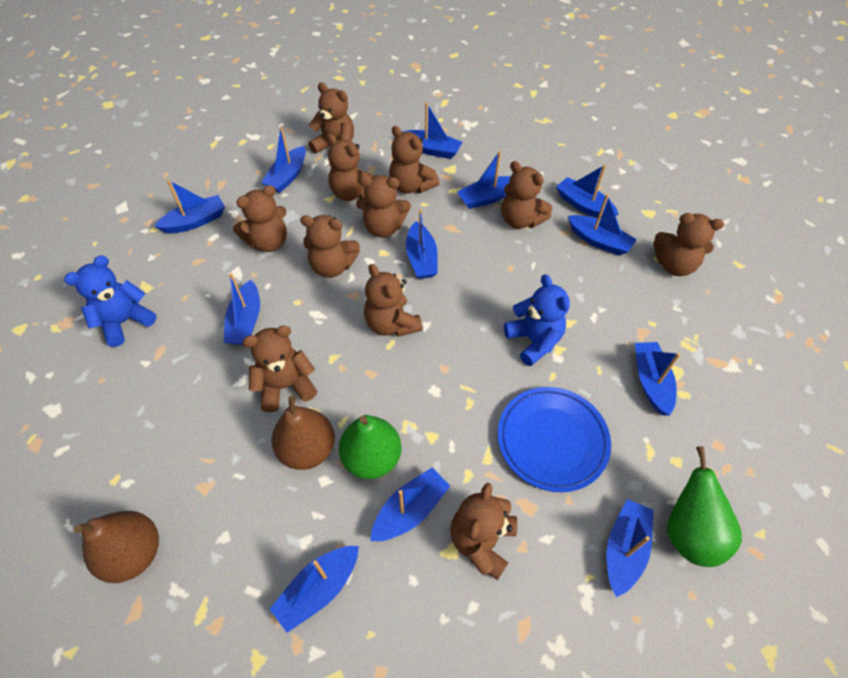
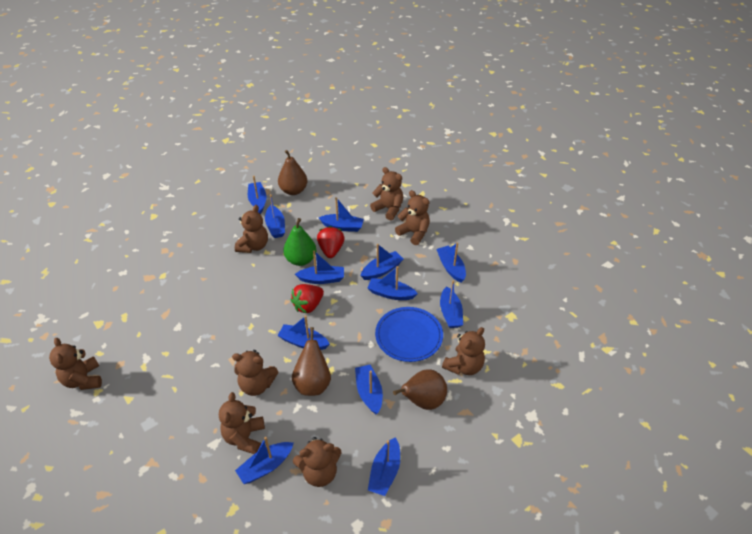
blue teddy bear: [64,255,157,347] [504,274,570,366] = 2 -> none = 0
brown pear: [74,511,159,583] [271,396,335,470] = 2 -> [278,150,307,195] [292,327,331,396] [393,369,447,410] = 3
brown teddy bear: [233,185,287,252] [242,326,317,412] [300,215,360,278] [309,82,354,154] [327,134,374,201] [356,175,411,238] [364,264,423,337] [389,126,439,194] [450,483,517,580] [501,161,552,229] [653,213,724,276] = 11 -> [49,338,102,390] [219,392,265,454] [232,350,278,396] [235,205,268,253] [293,437,342,487] [370,167,403,220] [395,190,430,245] [442,327,485,375] = 8
green pear: [339,415,402,479] [667,446,742,567] = 2 -> [283,218,316,266] = 1
red strawberry: none = 0 -> [291,284,324,314] [317,226,345,258] = 2

